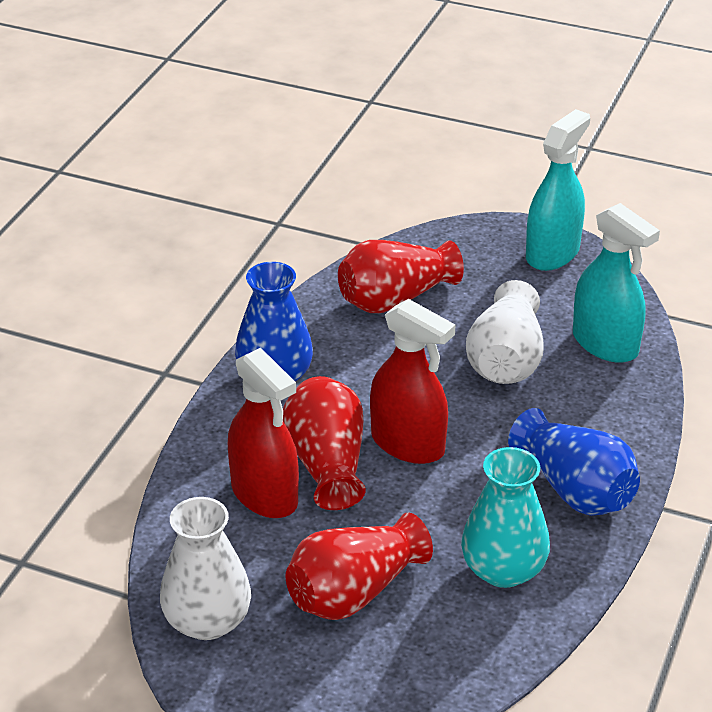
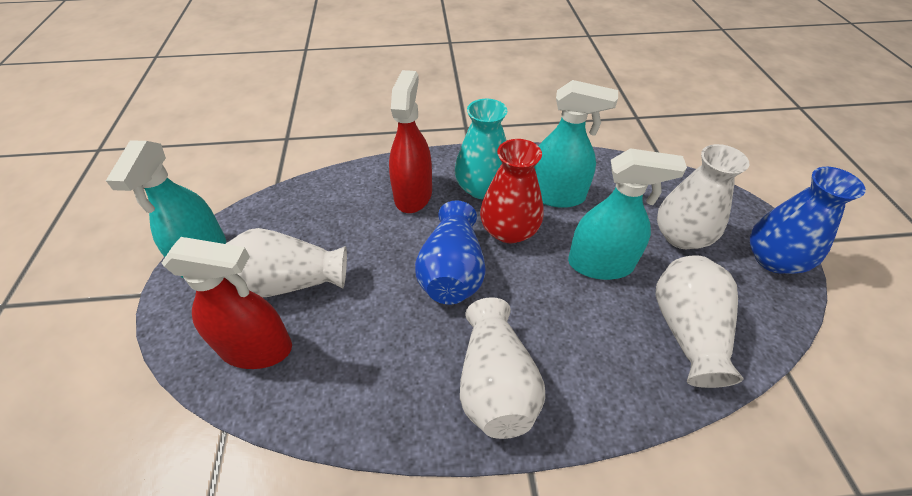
red vase: [283,376,366,510] [285,513,433,620] [338,240,464,313] = 3 -> [480,139,544,243] = 1
turquoise spray bottle: [526,109,590,271] [573,203,660,363] = 2 -> [106,140,226,279] [534,80,618,208] [568,148,687,280] = 3
white vase: [160,497,251,640] [466,280,544,384] = 2 -> [226,228,347,297] [460,297,545,439] [656,255,743,388] [657,144,749,249] = 4

